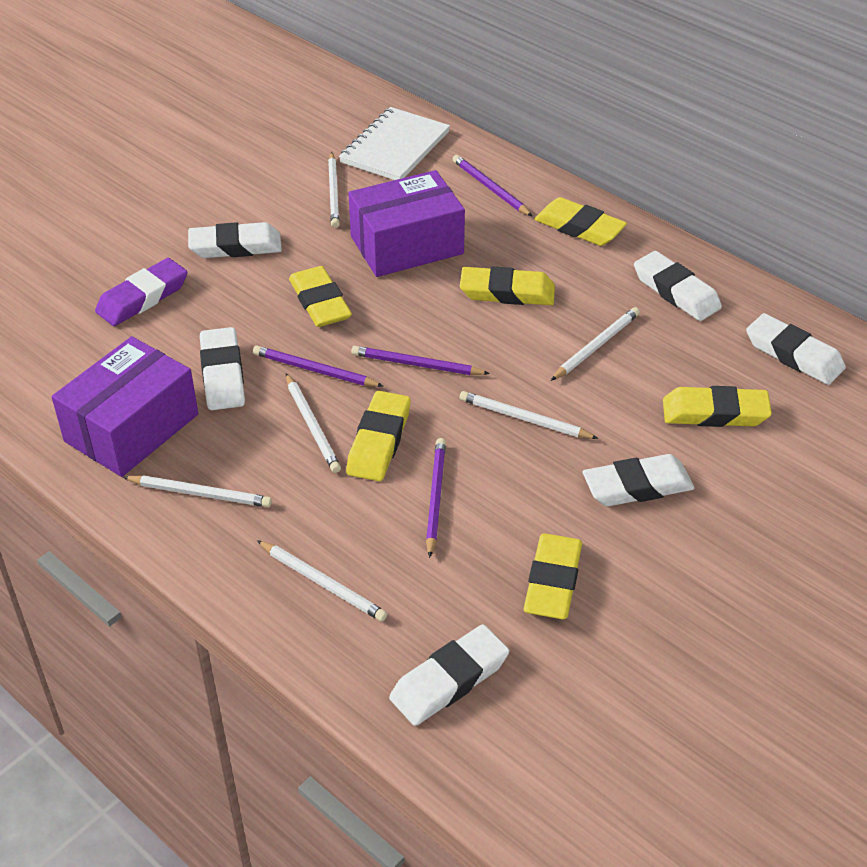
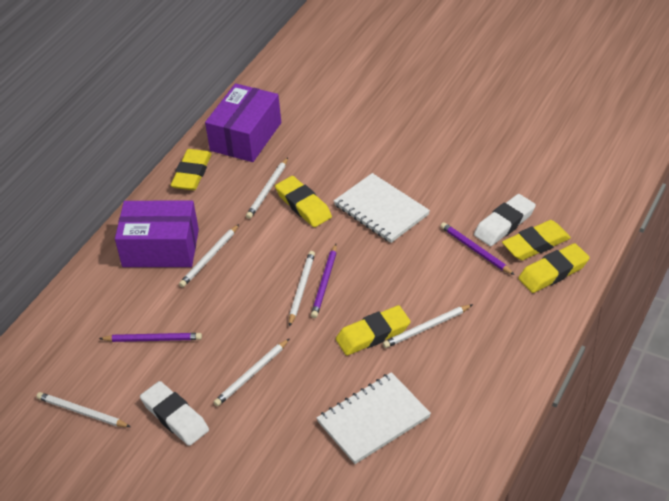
purple eraser: [95,258,188,326] = 1 -> none = 0
purple pencil: [253,345,383,387] [351,346,490,375] [426,438,446,558] [453,155,532,216] = 4 -> [99,333,202,342] [311,244,337,318] [441,222,515,275] = 3
white eraser: [188,222,282,258] [200,327,245,410] [389,624,509,726] [583,454,695,506] [634,251,722,321] [746,313,846,385] = 6 -> [140,381,209,446] [474,194,536,246] = 2
white notebook: [339,107,450,180] = 1 -> [317,372,431,464] [334,173,430,243] = 2
yellow eraser: [289,266,352,327] [346,391,410,481] [460,266,555,305] [524,533,582,619] [534,197,627,246] [663,386,772,427] = 6 -> [171,149,212,190] [275,176,332,227] [336,305,411,356] [502,220,571,260] [518,243,590,293] = 5

